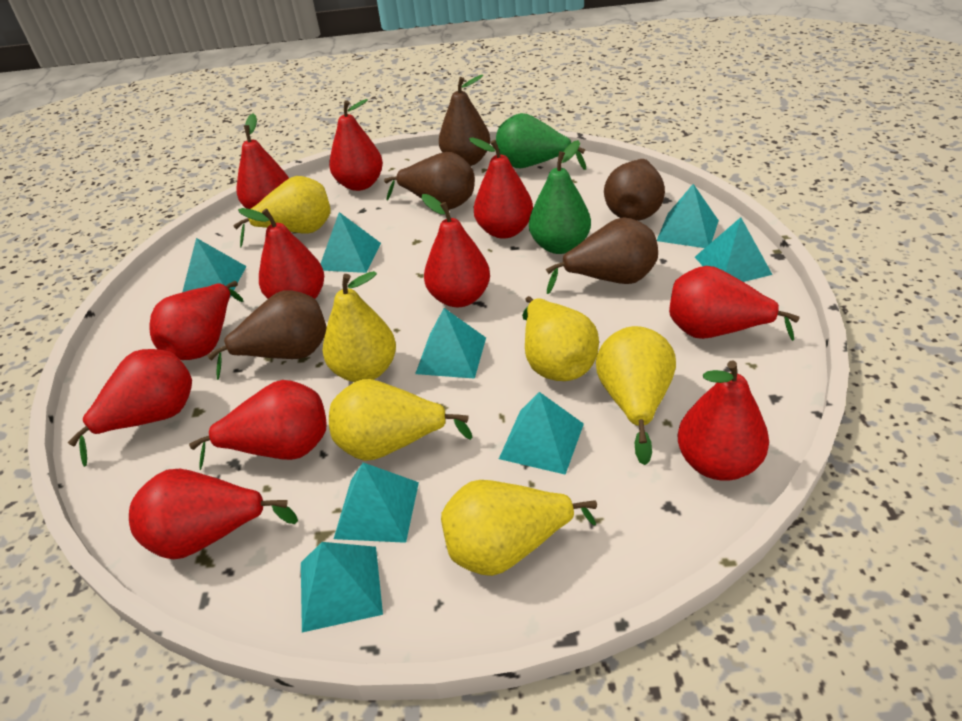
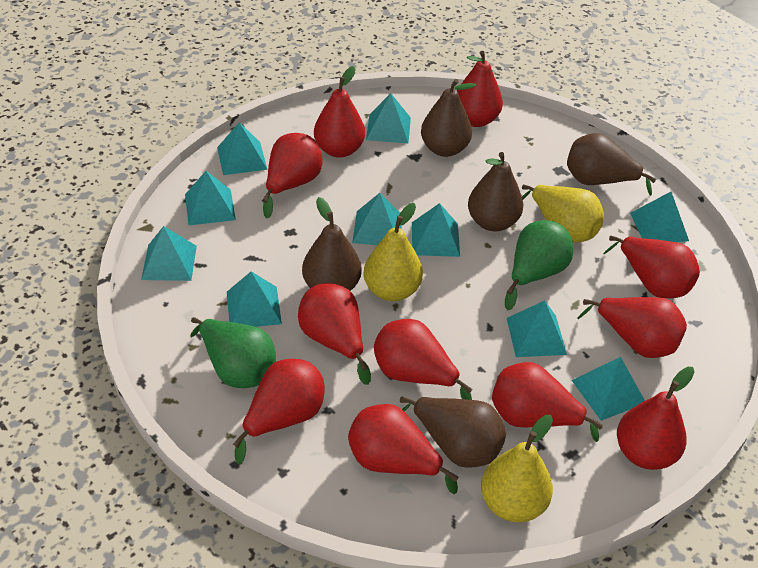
turquoise pyramid: [182,238,246,297] [301,542,383,632] [320,212,381,273] [334,462,419,543] [415,308,486,379] [499,392,584,475] [657,184,719,248] [695,217,772,282] = 8 -> [141,226,197,281] [185,171,236,225] [217,122,267,175] [227,272,282,327] [352,193,402,245] [366,93,411,143] [412,203,460,257] [507,300,567,357] [572,357,645,421] [630,192,689,242] = 10
yellow pear: [233,176,331,247] [323,271,396,382] [329,379,472,461] [441,480,597,576] [522,296,599,381] [596,326,676,465] = 6 -> [364,203,423,301] [481,415,553,522] [522,185,604,243] = 3

